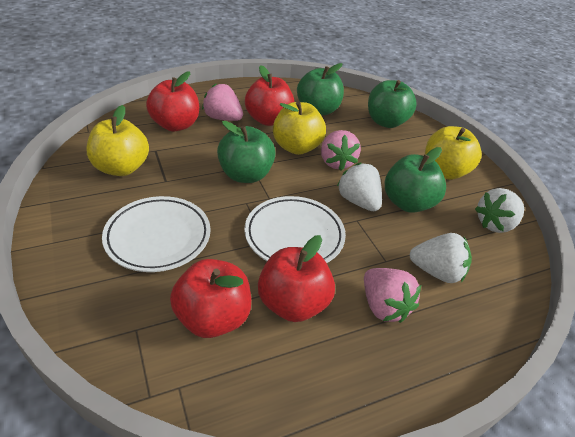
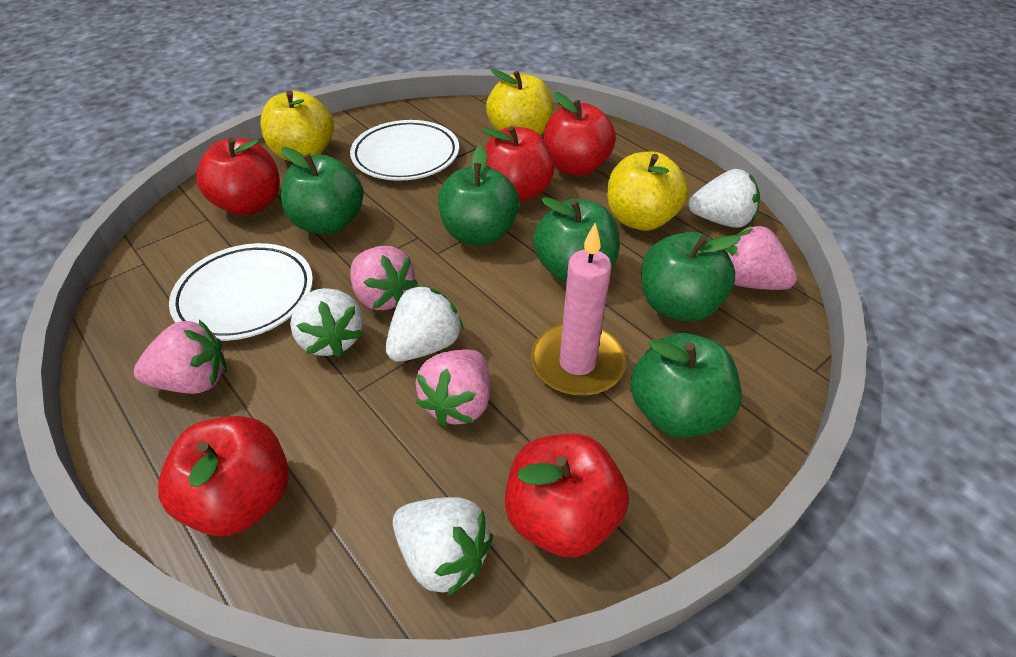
green apple: [217,121,276,183] [297,63,344,115] [368,80,417,128] [385,147,446,213] = 4 -> [281,147,363,234] [438,146,519,245] [533,197,619,283] [630,333,742,438] [641,232,741,322] = 5
pink candle: none = 0 -> [531,223,626,396] = 1
pink strawberry: [202,84,243,121] [321,130,361,171] [364,268,421,323] = 3 -> [134,320,227,394] [350,246,418,310] [416,349,490,426] [725,225,797,290] = 4
red apple: [146,71,199,131] [170,259,251,338] [245,65,294,126] [258,235,335,322] = 4 -> [158,416,289,536] [196,138,280,216] [483,126,554,203] [505,434,629,557] [544,92,616,176] = 5
white strawberry: [337,163,382,211] [409,233,472,283] [475,188,524,233] = 3 -> [290,288,363,357] [386,285,464,362] [393,497,493,597] [688,169,760,228] = 4

